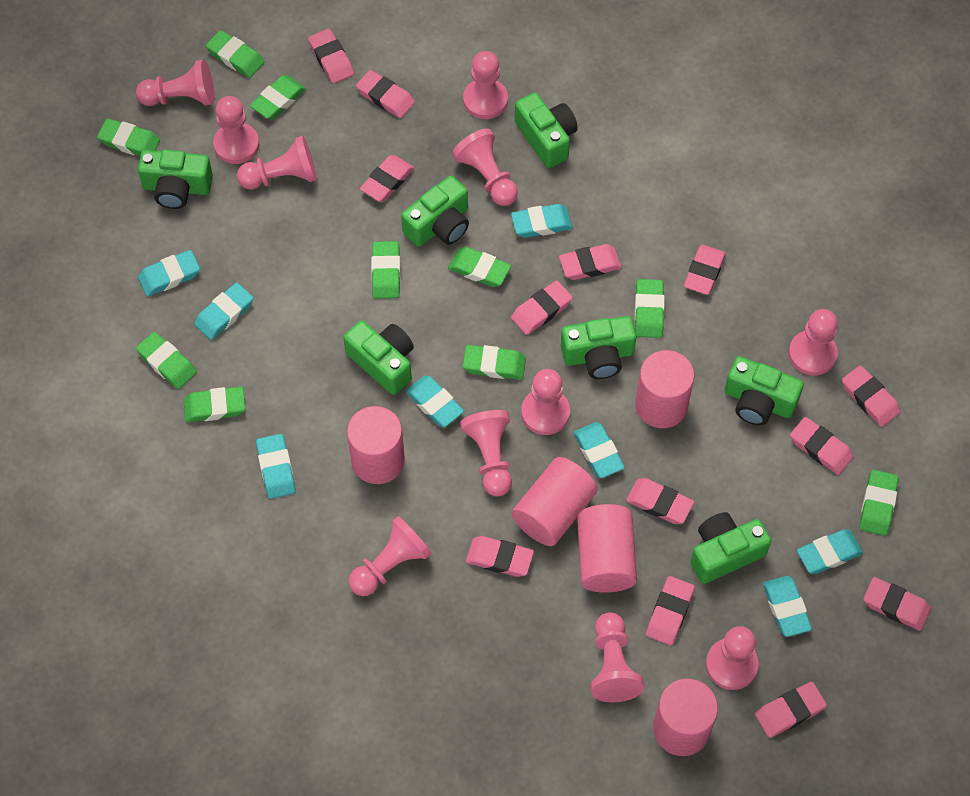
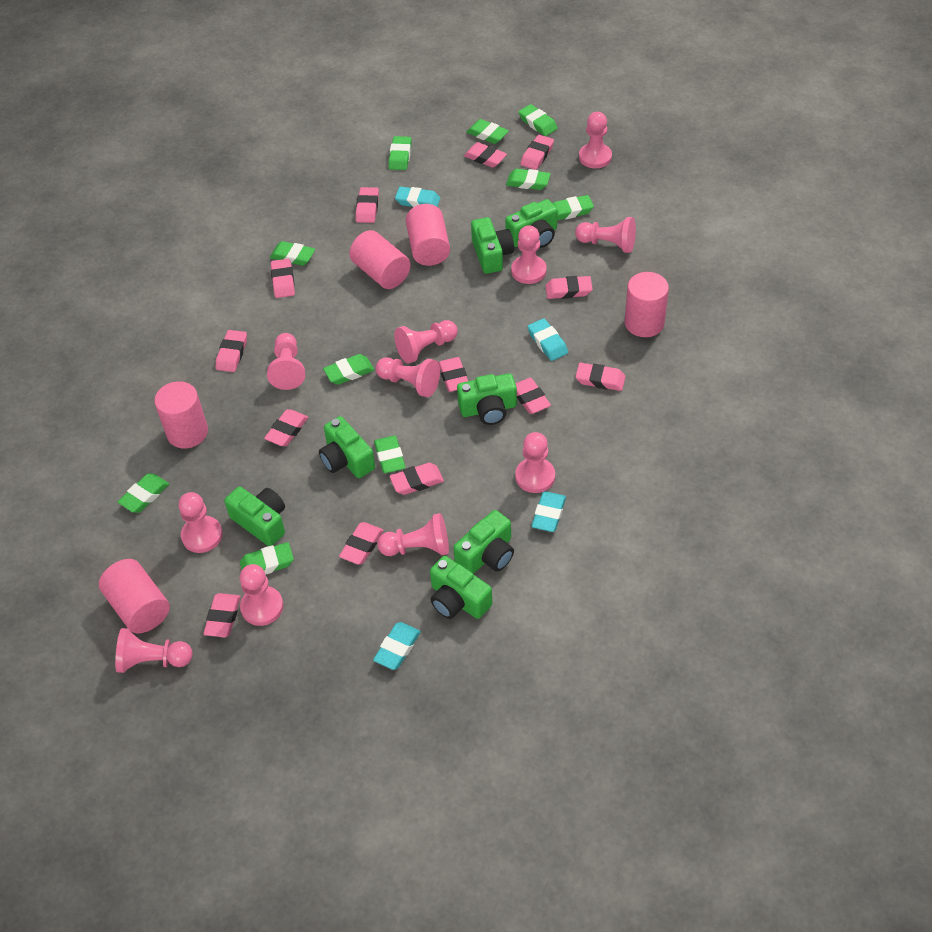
turquoise eraser: [138,250,200,297] [194,283,254,340] [256,434,296,499] [405,375,464,427] [511,204,573,238] [573,422,625,478] [763,576,812,637] [797,529,863,574] = 8 -> [373,622,421,670] [395,187,440,207] [527,318,568,361] [532,491,566,532] = 4

